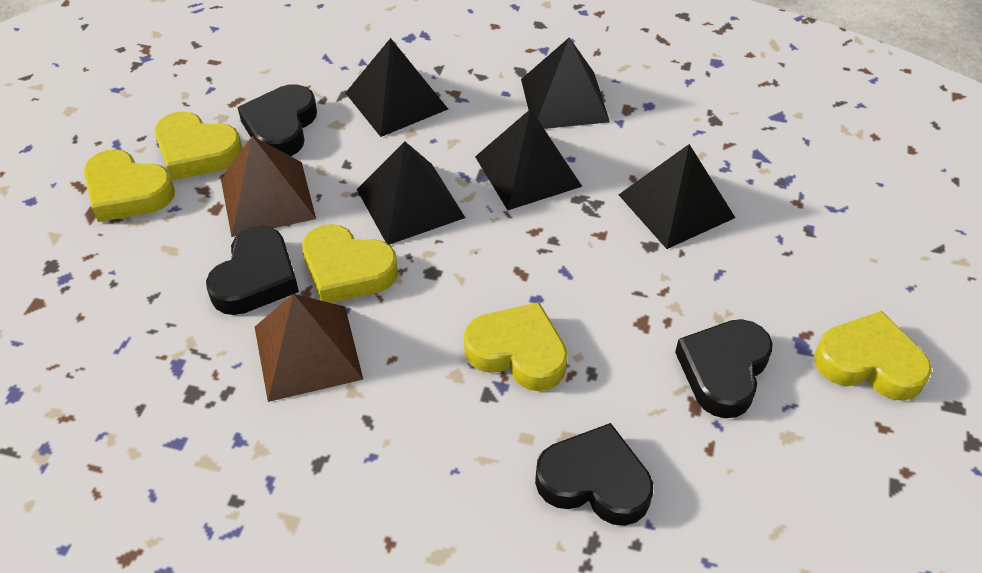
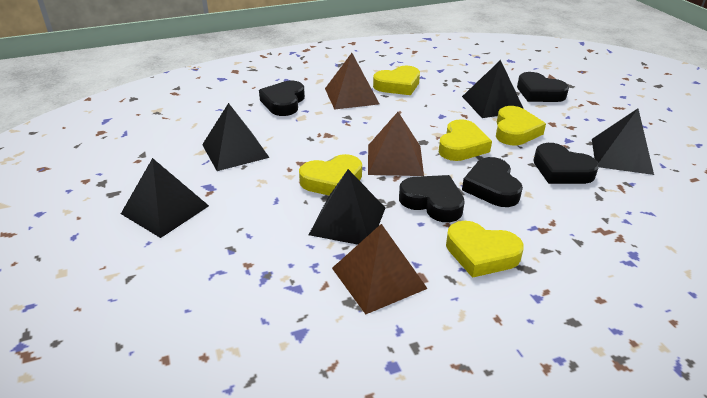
black heart: [206,226,299,315] [237,84,317,156] [535,423,653,526] [675,319,773,418] = 4 -> [259,81,305,116] [399,175,465,222] [462,157,523,207] [517,72,569,102] [534,143,599,184] = 5
brown pyramid: [221,136,316,237] [255,294,363,402] = 2 -> [325,53,379,110] [332,224,428,314] [368,112,424,176] = 3

